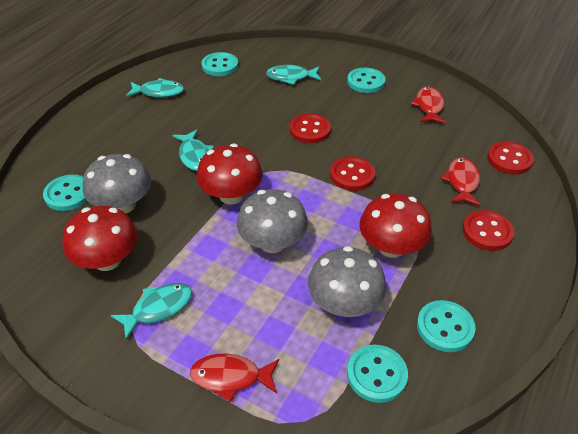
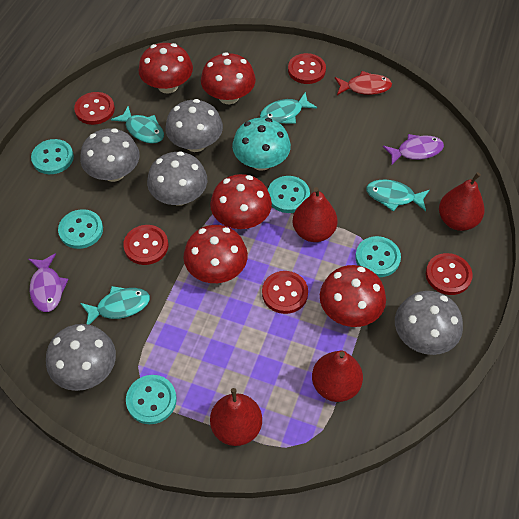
grey mushroom: [83,154,151,213] [237,189,308,253] [308,246,386,317] = 3 -> [46,324,116,391] [80,128,140,182] [147,151,207,206] [165,99,223,152] [395,291,463,355] = 5
purple fish: none = 0 -> [28,253,69,312] [383,134,444,166] = 2
red button: [290,113,331,143] [330,156,375,191] [462,210,514,251] [487,141,534,174] = 4 -> [74,92,115,125] [123,225,168,265] [262,271,308,314] [288,53,326,84] [426,253,473,295] = 5
red fish: [190,354,279,402] [411,86,446,124] [441,157,480,206] = 3 -> [335,71,392,95] = 1
red mushroom: [62,205,138,271] [197,144,263,205] [359,193,432,258] = 3 -> [138,43,193,94] [183,225,248,283] [201,52,256,104] [210,174,272,229] [320,265,386,327] = 5
red pear: none = 0 -> [210,388,262,446] [293,187,337,242] [312,351,363,402] [439,172,485,231] = 4
turquoise mushroom: none = 0 -> [232,118,291,171] = 1

